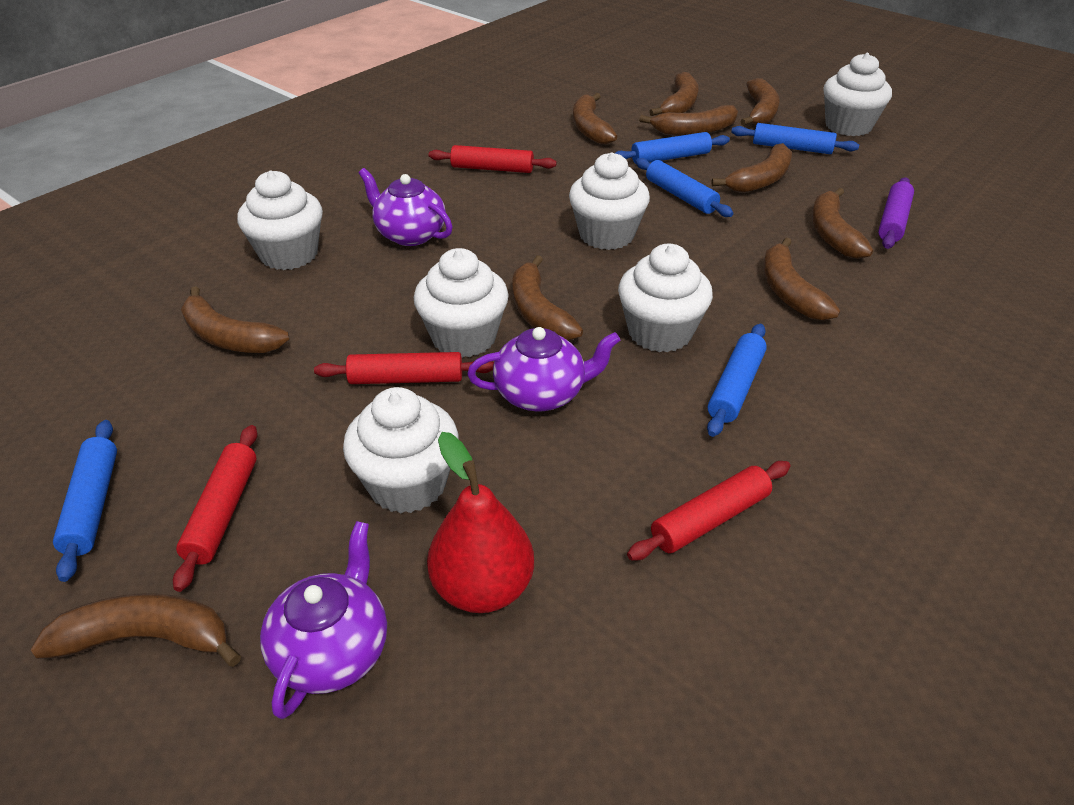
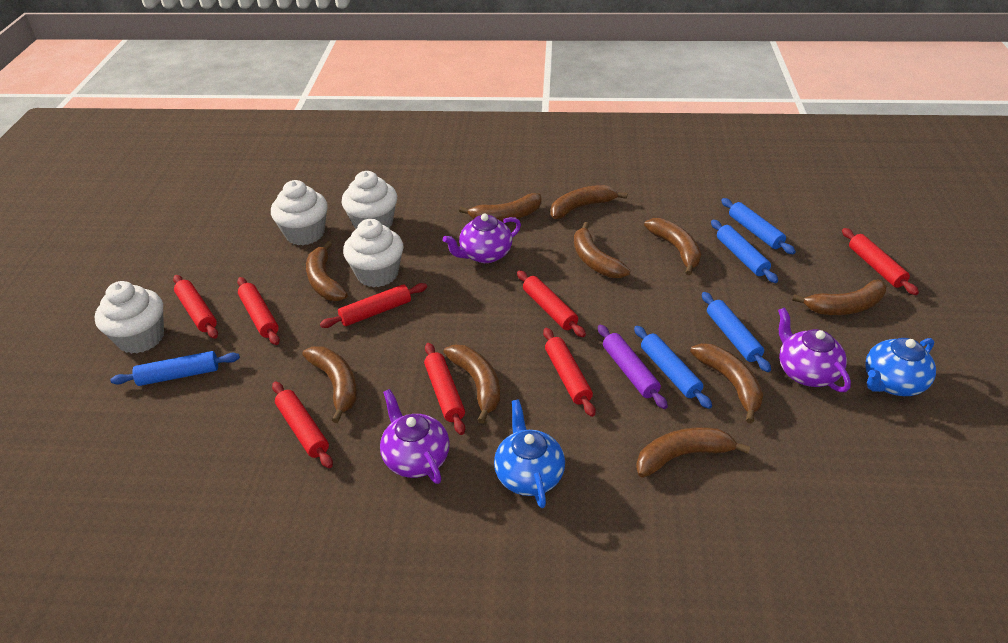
blue teapot: none = 0 -> [494,399,565,508] [865,338,936,396] = 2
red pear: [427,432,534,613] = 1 -> none = 0
red rolling pin: [173,425,258,592] [314,352,494,384] [429,145,557,173] [627,461,790,560] = 4 -> [173,275,218,339] [237,277,280,345] [272,381,333,468] [320,283,427,328] [424,343,465,435] [517,270,586,337] [543,328,595,417] [842,228,919,295] = 8
white cupcake: [237,171,323,270] [343,387,459,514] [414,248,508,358] [569,152,650,250] [618,244,713,352] [824,53,892,136] = 6 -> [94,281,164,354] [271,180,328,245] [341,171,397,229] [343,219,403,288] = 4

